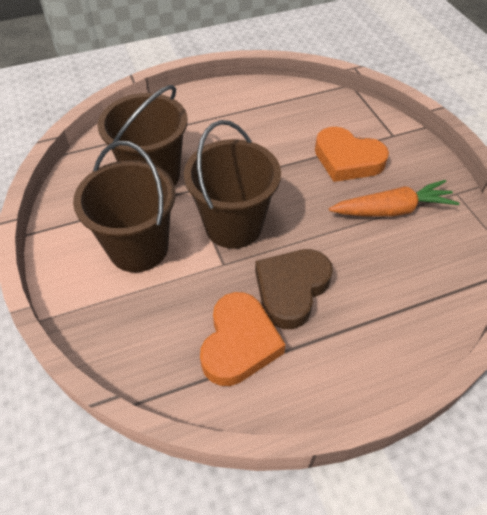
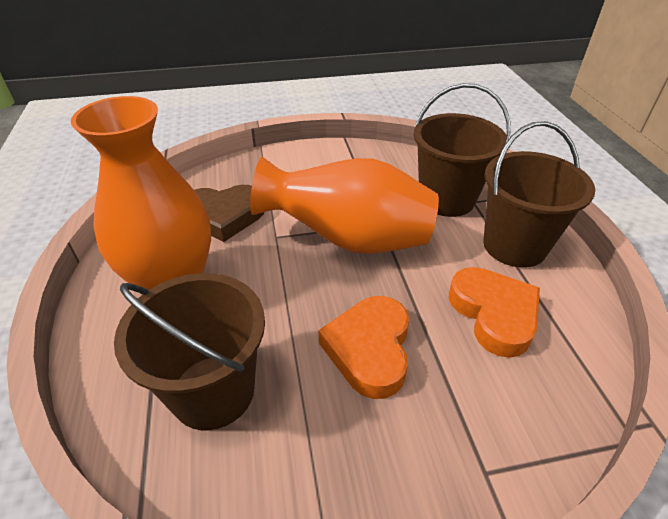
orange carrot: [329,180,460,217] = 1 -> none = 0
orange vase: none = 0 -> [71,96,211,290] [250,157,439,254] = 2

